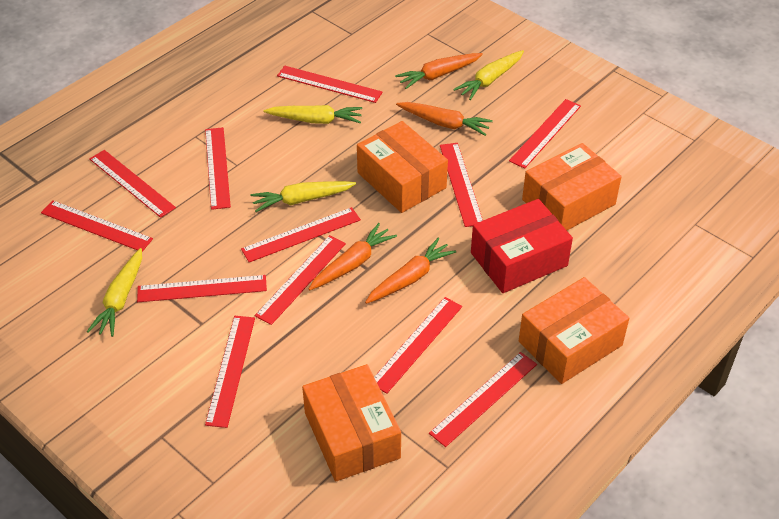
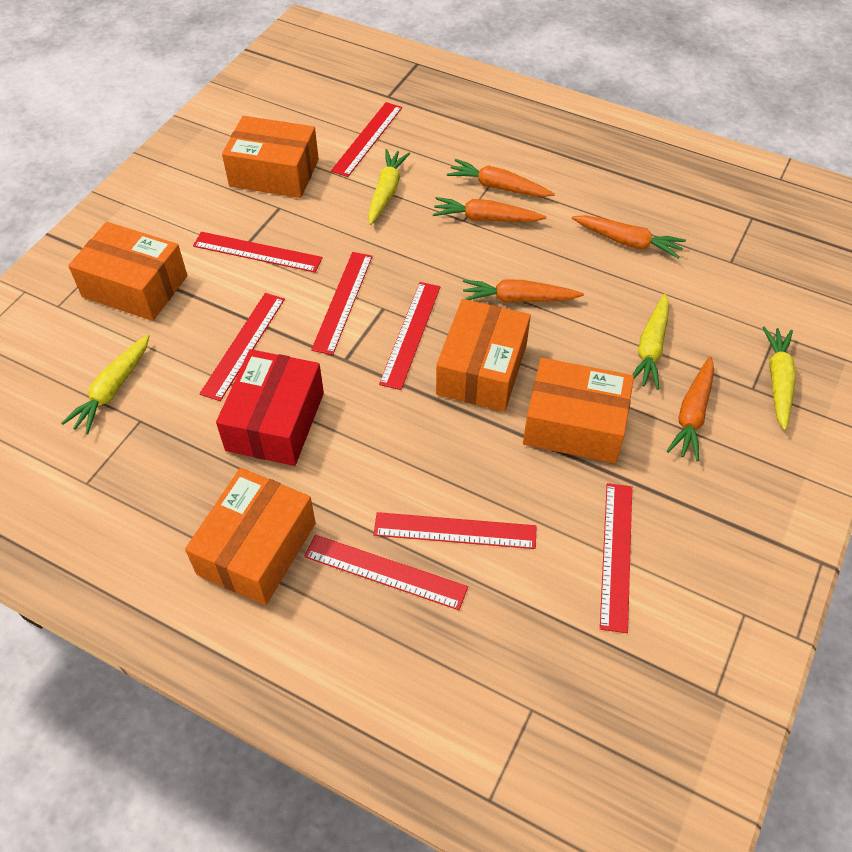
orange box: [302,364,401,481] [357,121,448,213] [519,277,629,384] [522,143,621,230] = 4 -> [68,222,187,321] [185,468,316,606] [222,116,319,198] [436,299,531,412] [523,358,634,463] = 5
orange carrot: [309,223,397,290] [365,238,456,304] [395,53,483,89] [396,102,493,136] = 4 -> [433,197,546,222] [447,159,555,197] [463,279,584,303] [571,215,686,259] [667,357,714,461] = 5
red ruler: [41,200,153,252] [89,150,176,218] [137,275,267,302] [205,127,231,210] [205,316,255,428] [241,207,361,262] [255,235,346,325] [277,66,382,103] [374,297,462,394] [429,352,537,447] [440,143,483,227] [509,99,581,169] = 12 -> [193,232,323,272] [199,293,285,401] [304,535,468,610] [311,252,373,355] [331,102,402,177] [374,512,537,549] [379,282,440,390] [600,483,632,633] = 8

